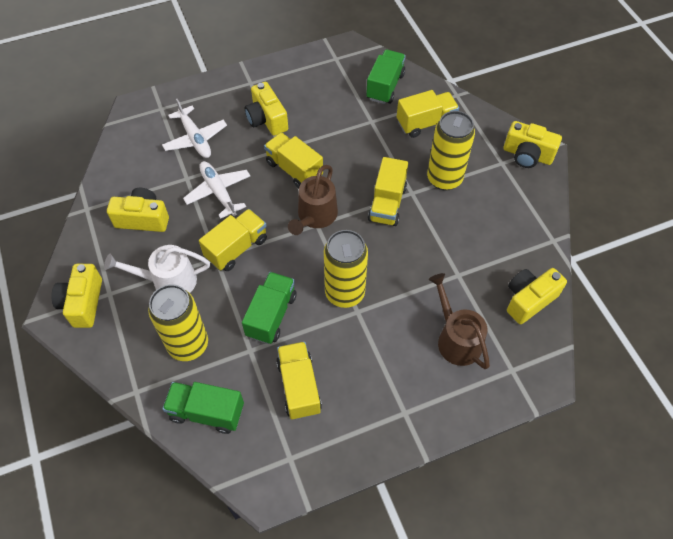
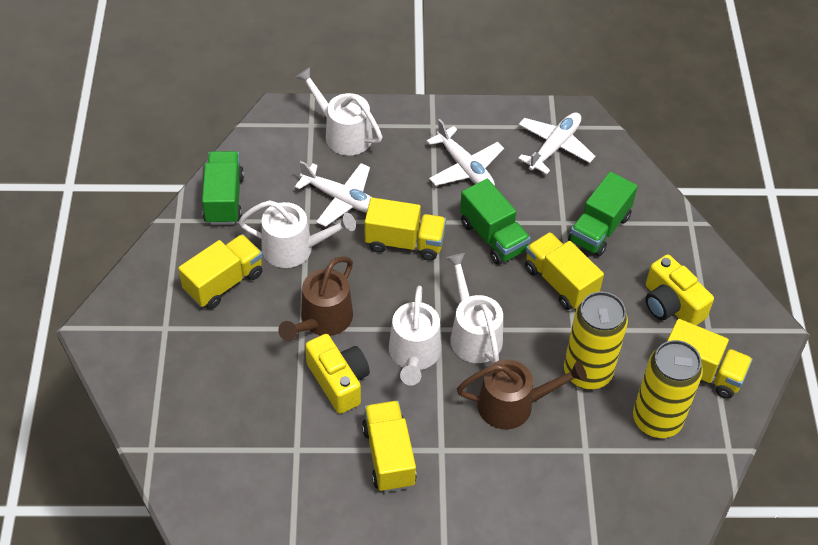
white plane: [162,99,227,158] [183,161,251,219] = 2 -> [295,161,372,227] [427,119,504,186] [518,112,595,174] = 3
white watering can: [104,245,210,293] = 1 -> [239,200,356,268] [295,67,383,156] [389,286,441,386] [446,253,503,363] = 4
yellow camera: [51,264,102,328] [107,188,169,232] [245,82,288,136] [504,121,562,168] [507,268,567,324] = 5 -> [305,334,370,414] [645,254,714,326] = 2
yellow can: [148,284,208,361] [324,230,368,308] [427,111,475,191] = 3 -> [564,292,628,390] [633,340,703,438] = 2

